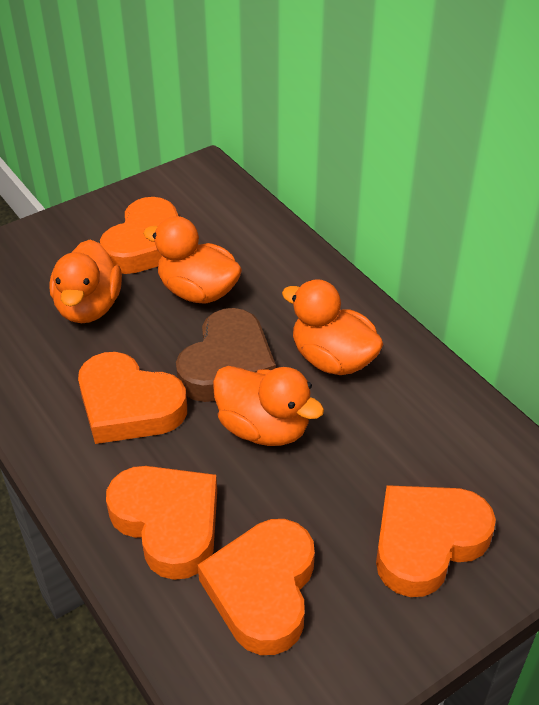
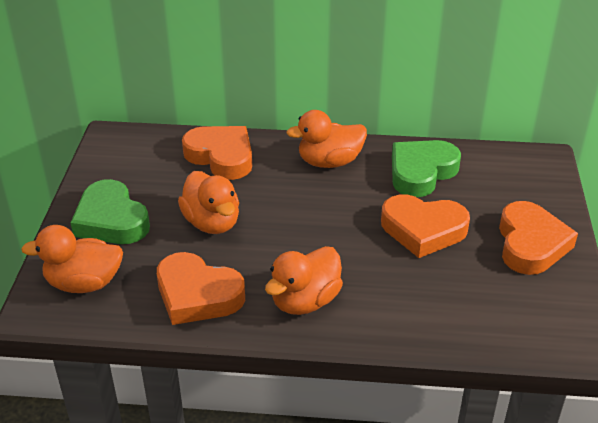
brown heart: [176,308,276,402] = 1 -> none = 0
green heart: none = 0 -> [71,179,150,244] [392,140,461,197] = 2
orange heart: [78,352,187,444] [100,197,178,274] [106,466,217,580] [198,519,315,655] [376,485,496,597] = 5 -> [157,252,245,325] [182,126,252,180] [381,194,470,258] [499,201,578,275] = 4

